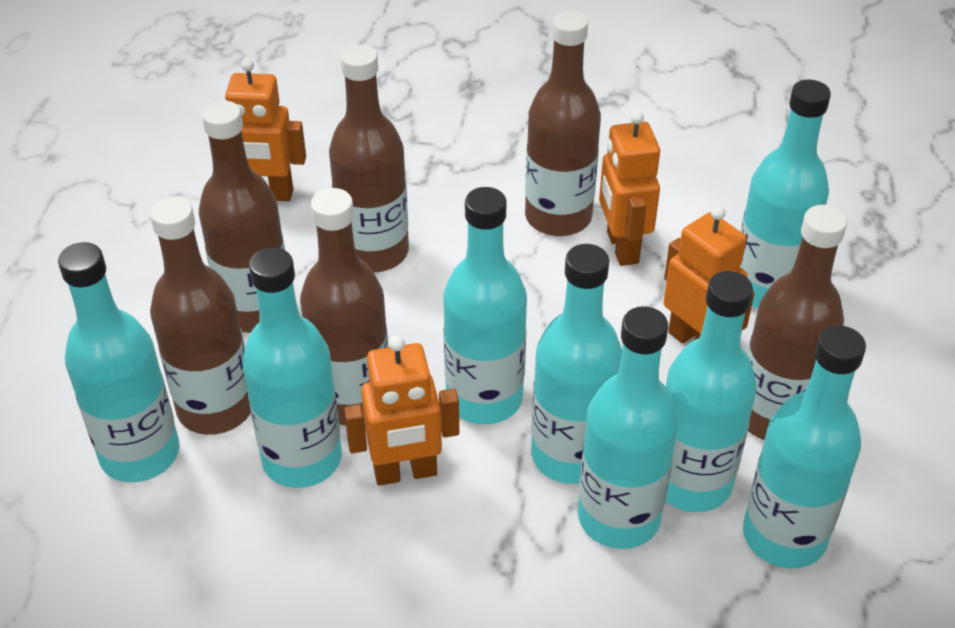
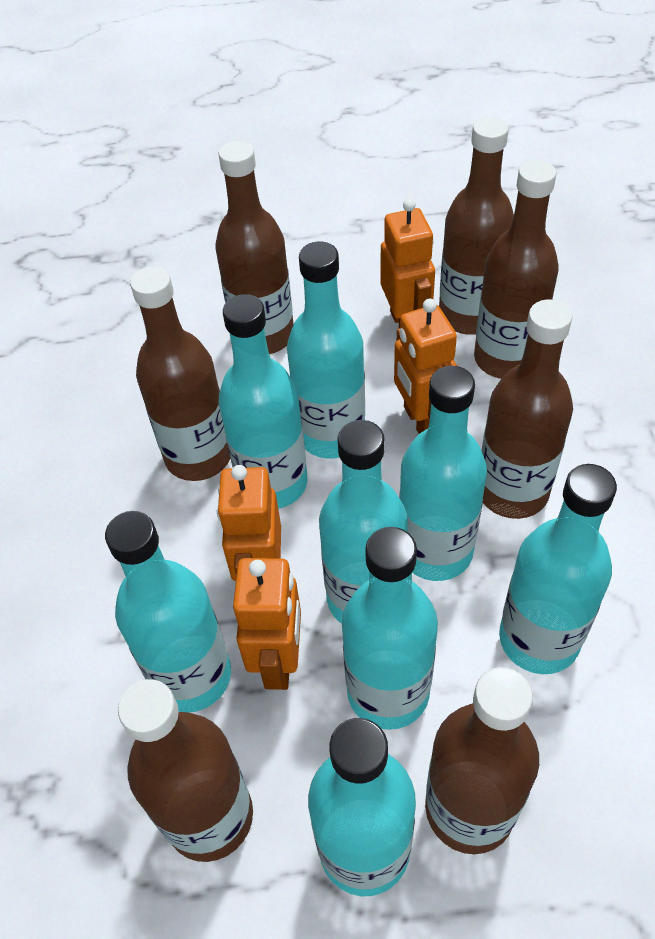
brown bottle: [150,197,251,435] [199,100,285,333] [300,188,388,425] [329,44,409,273] [525,11,601,236] [747,205,847,440] = 6 -> [118,679,253,862] [130,266,230,481] [215,141,294,354] [425,667,539,854] [439,117,514,335] [474,160,559,379] [481,300,573,519] = 7

